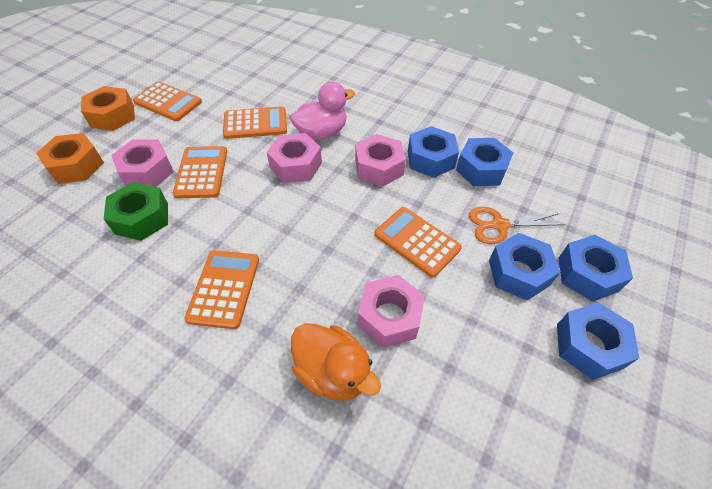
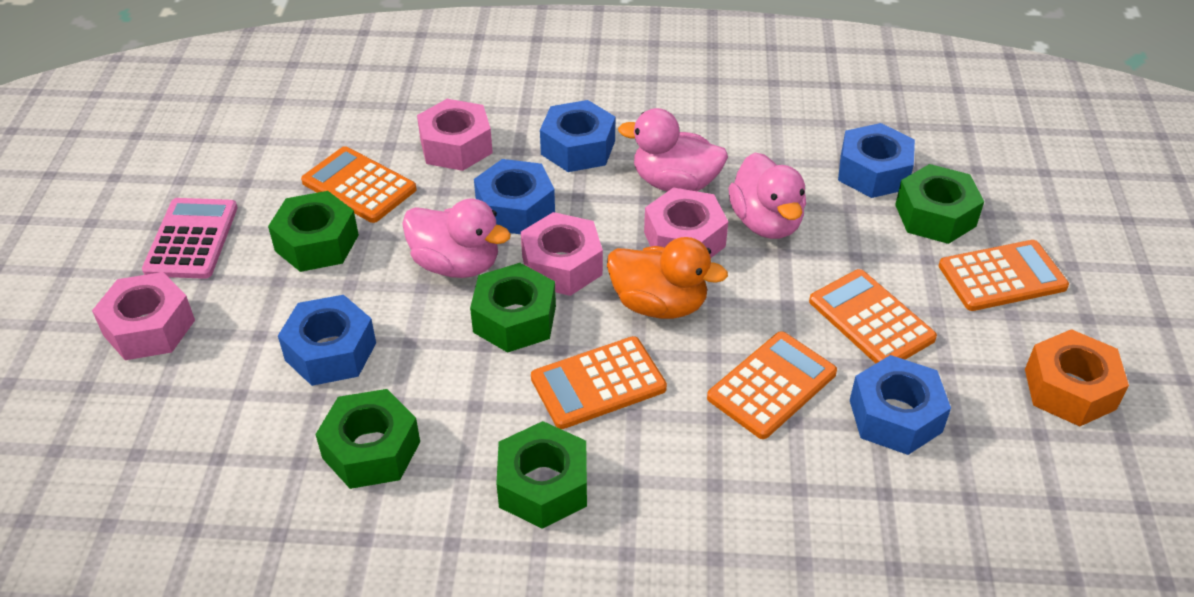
green nut: [104,182,168,241] = 1 -> [268,191,359,272] [315,389,420,489] [470,263,556,353] [496,421,587,529] [895,164,984,244] = 5
orange nut: [36,133,104,184] [81,86,135,131] = 2 -> [1025,329,1129,427] = 1
orange scissors: [469,207,565,244] = 1 -> none = 0
pink calculator: none = 0 -> [142,198,238,279] = 1
pink duck: [290,82,355,140] = 1 -> [402,199,511,278] [618,108,728,192] [728,152,806,239] = 3

